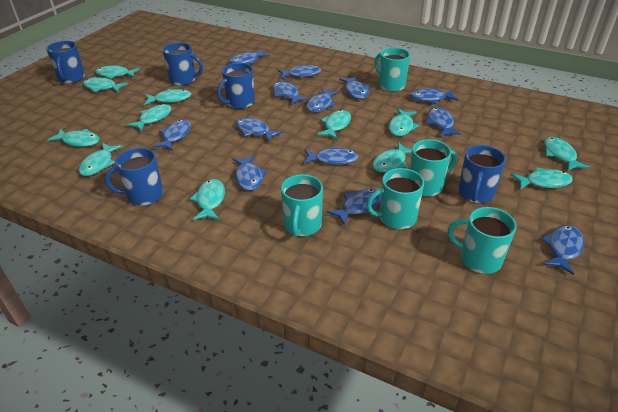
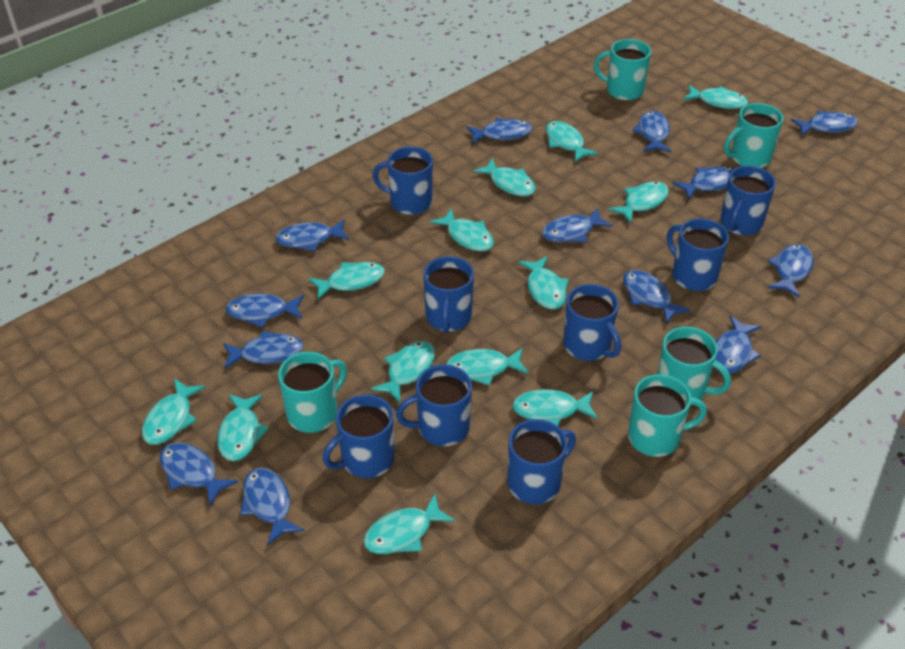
blue mug: [46,41,85,83] [105,148,163,206] [162,42,203,86] [217,63,255,109] [458,145,506,203] = 5 -> [323,394,394,478] [372,146,433,215] [396,364,472,446] [423,256,474,333] [507,419,576,504] [563,284,621,361] [667,218,729,291] [720,166,776,235] = 8
turquoise fish: [48,129,100,147] [79,143,123,176] [83,77,128,93] [95,65,140,79] [126,104,172,131] [144,89,191,105] [190,179,225,220] [317,110,351,139] [373,142,412,172] [388,108,419,136] [511,167,573,190] [544,137,590,171] = 12 -> [142,378,206,445] [217,394,269,461] [308,262,385,300] [363,494,455,554] [371,341,435,403] [430,208,494,252] [446,348,529,386] [473,158,536,196] [512,389,598,426] [518,256,569,309] [546,121,598,162] [608,181,669,223] [683,85,748,109] = 13

